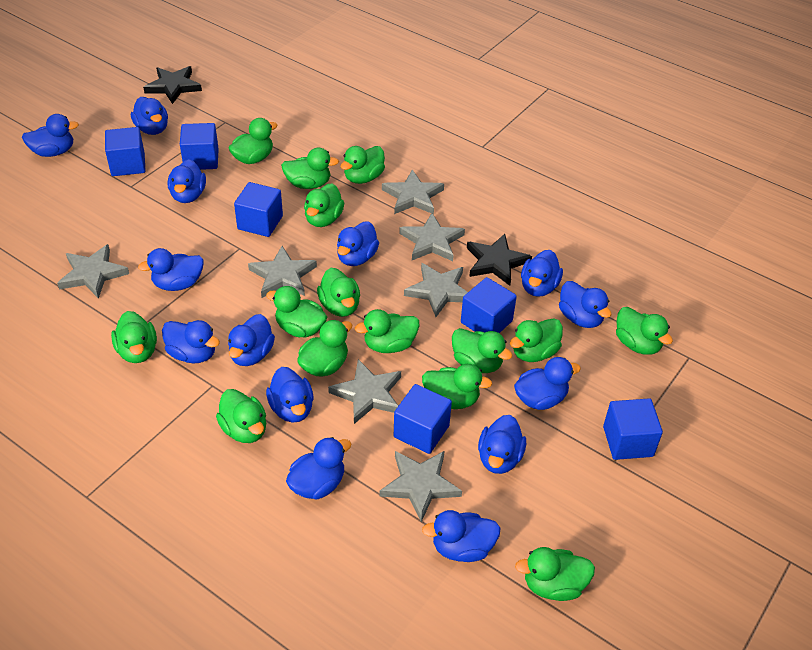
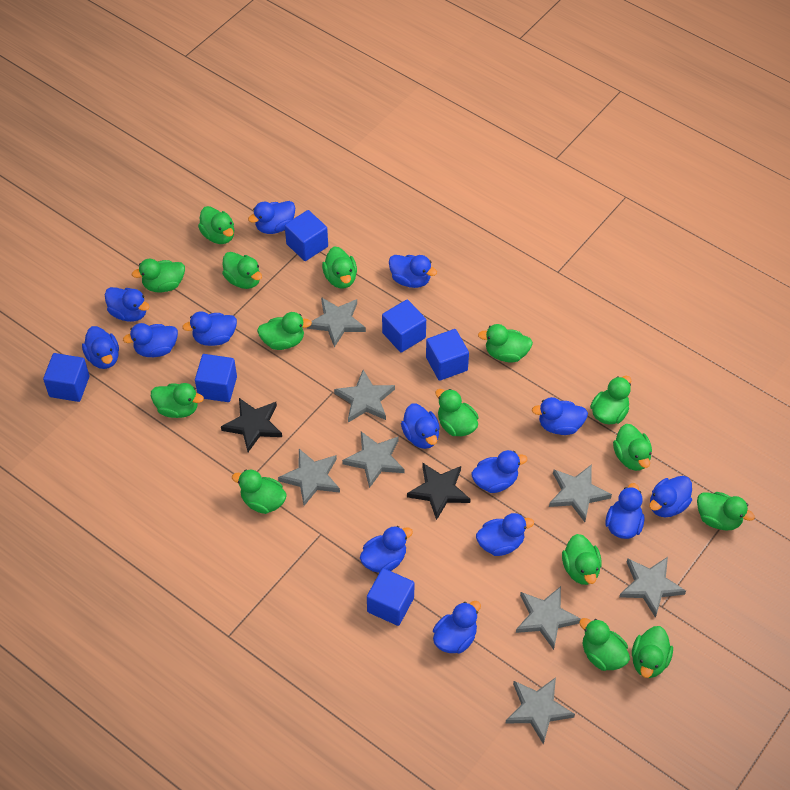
grey star: [57,244,129,299] [248,246,317,298] [328,359,401,424] [380,451,462,522] [382,169,444,214] [399,213,465,261] [404,263,468,317] = 7 -> [278,449,340,506] [307,297,366,348] [334,370,395,423] [342,432,404,488] [506,677,575,744] [516,586,581,650] [549,464,612,522] [619,557,686,618] = 8

